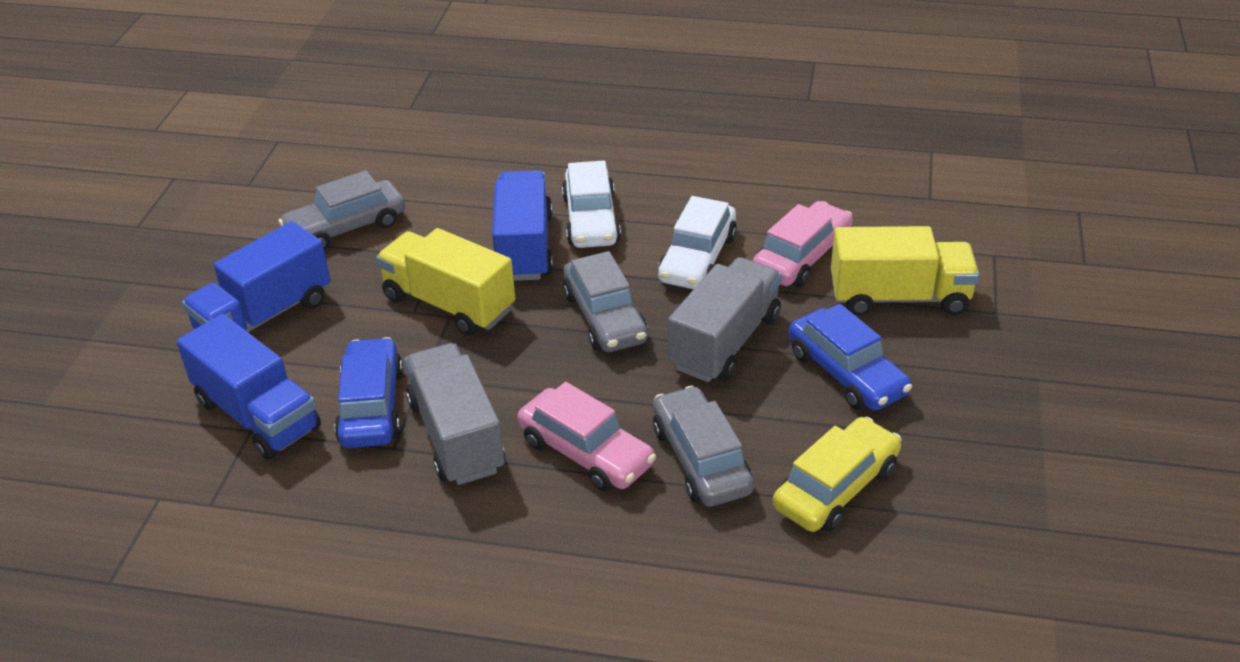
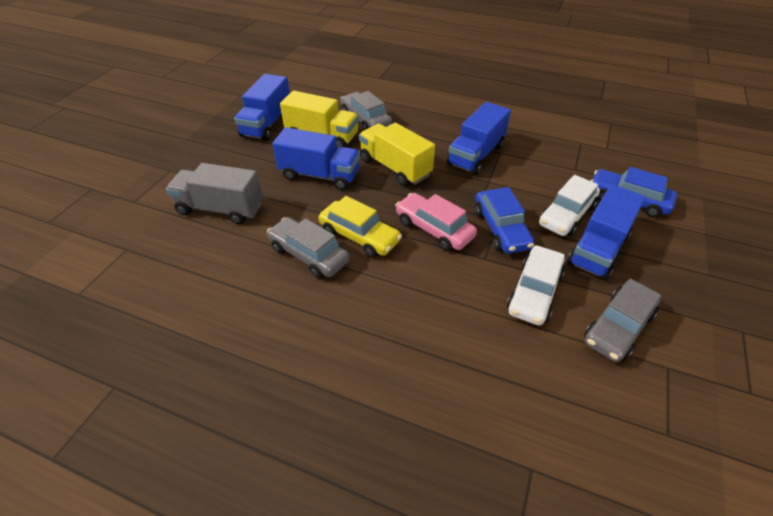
blue truck: [177,314,321,460] [182,221,331,332] [492,170,553,281] = 3 -> [234,74,290,141] [272,127,360,190] [447,102,511,175] [567,184,646,280] = 4
grey truck: [405,343,505,485] [668,257,782,382] = 2 -> [166,163,263,224] = 1
pink car: [517,382,656,491] [753,201,853,287] = 2 -> [395,193,477,251] = 1

